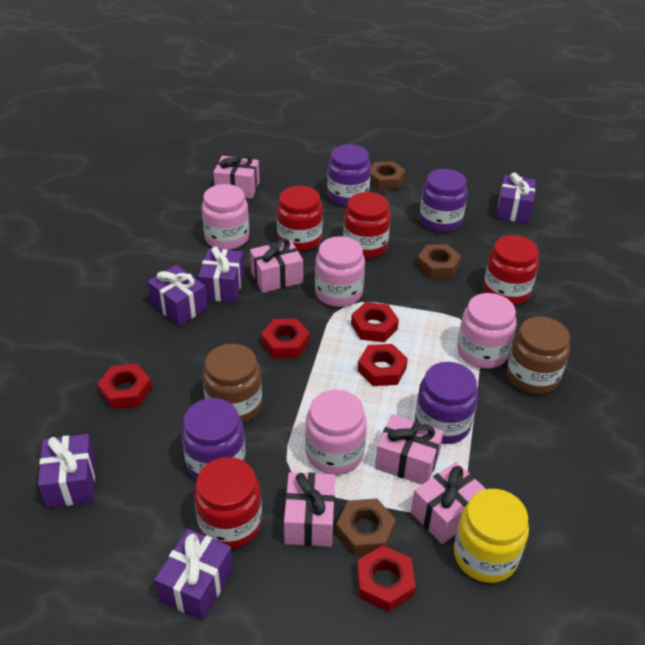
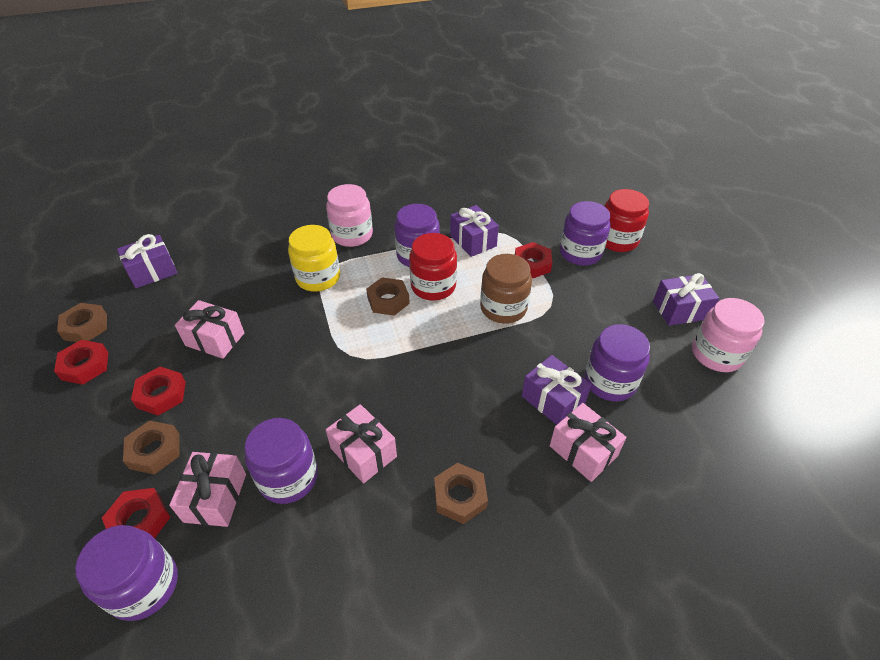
brown jar: [203,344,262,423] [507,317,570,394] = 2 -> [480,254,532,324] = 1
brown nut: [336,498,396,555] [370,161,405,190] [417,244,461,278] = 3 -> [57,303,107,342] [123,420,180,475] [366,277,410,316] [434,463,488,524] = 4
pink gift: [213,154,260,199] [250,238,303,293] [284,472,335,547] [375,414,444,485] [411,462,486,544] = 5 -> [169,452,246,527] [175,300,244,359] [326,404,397,483] [550,403,627,482] = 4
pink jar: [202,184,249,250] [305,390,367,475] [315,236,365,307] [457,293,516,369] = 4 -> [326,184,373,247] [692,298,764,372] = 2
purple gift: [38,434,95,508] [147,265,208,326] [155,529,233,621] [198,246,244,303] [497,172,536,223] = 5 -> [117,234,178,288] [450,205,499,257] [522,355,592,425] [653,273,719,326] = 4
purple jar: [181,398,246,480] [327,145,371,206] [415,362,478,444] [420,169,467,233] = 4 -> [75,525,178,621] [245,418,318,504] [394,204,440,267] [560,201,610,266] [585,324,650,402] = 5
red jar: [194,457,262,549] [277,186,323,252] [343,192,391,258] [484,235,539,305] = 4 -> [409,233,457,301] [605,189,649,252] = 2
red nut: [98,364,152,409] [261,319,310,358] [351,302,399,342] [357,545,416,612] [358,344,408,386] = 5 -> [54,340,108,385] [102,488,170,538] [131,367,186,416] [515,242,552,278] = 4

